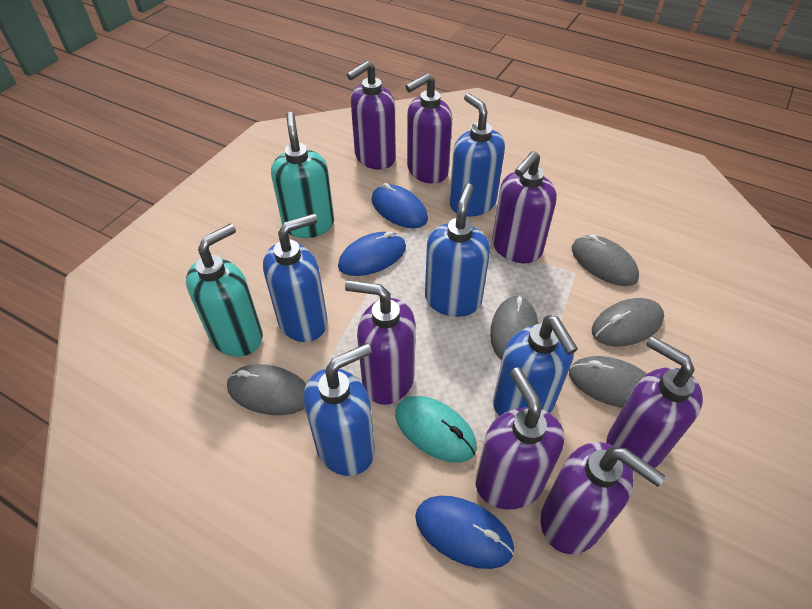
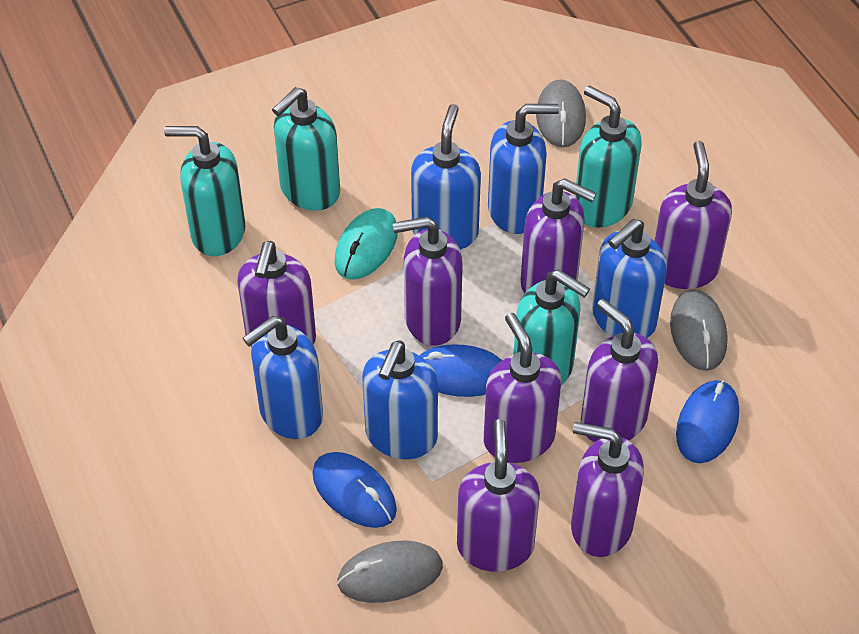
grey mouse: [227,364,306,415] [490,295,538,360] [569,356,647,408] [572,234,639,286] [592,298,664,347] = 5 -> [337,541,443,603] [536,79,586,148] [670,290,727,371] = 3
purple soap dispenser: [345,280,416,405] [347,61,396,170] [406,73,452,184] [476,368,564,510] [492,151,557,263] [541,442,665,554] [606,336,703,473] = 7 -> [237,241,316,347] [393,216,463,346] [457,419,540,572] [484,313,561,463] [521,178,597,294] [571,422,644,557] [581,299,658,442] [655,141,732,289] = 8
turquoise soap dispenser: [186,224,263,357] [271,112,334,238] = 2 -> [164,126,245,256] [272,87,340,211] [513,270,590,386] [575,86,641,227] = 4

